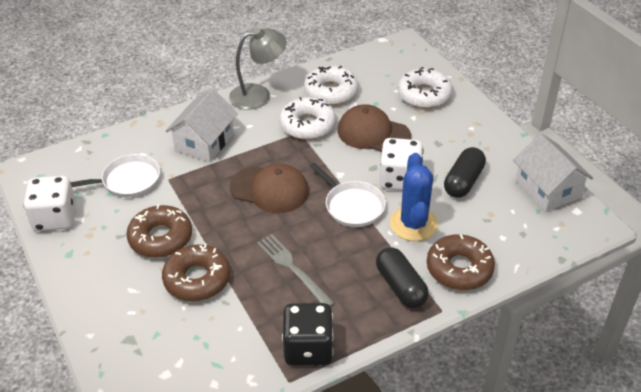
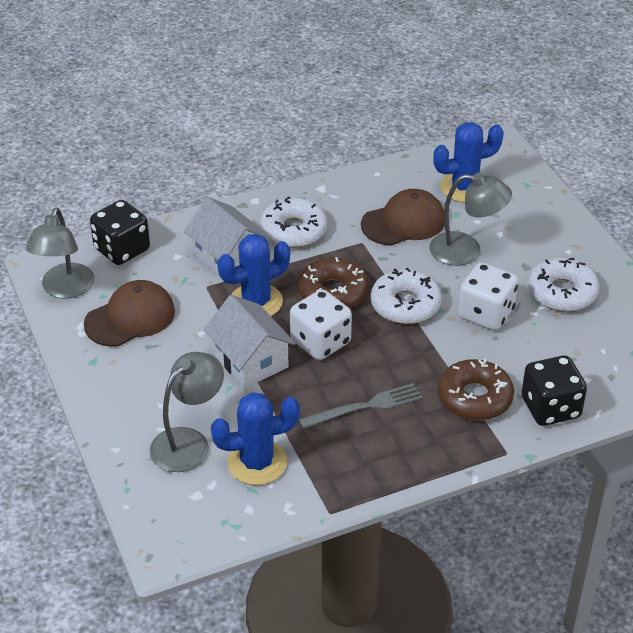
black capsule: [376,247,429,308] [444,147,486,198] = 2 -> none = 0
black dice: [282,303,333,366] = 1 -> [90,200,150,265] [522,355,587,426] = 2
blue cactus: [390,153,438,241] = 1 -> [211,392,300,485] [218,234,290,316] [433,122,504,202] = 3
brown donut: [126,205,192,258] [162,244,230,301] [427,234,495,290] = 3 -> [298,257,368,309] [438,359,514,420] = 2
grey lamp: [229,27,286,110] = 1 -> [26,208,95,298] [150,352,224,472] [429,172,512,266] = 3
white pan: [70,154,160,197] [310,163,386,227] = 2 -> none = 0

